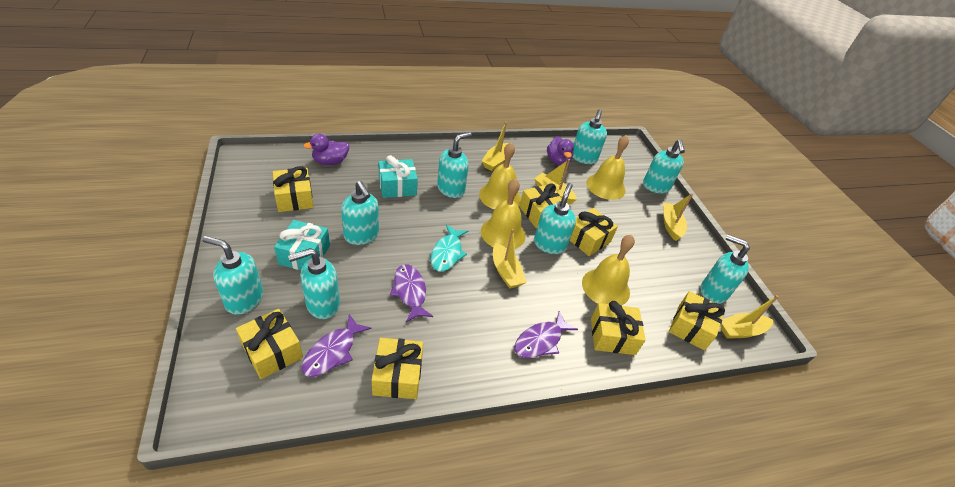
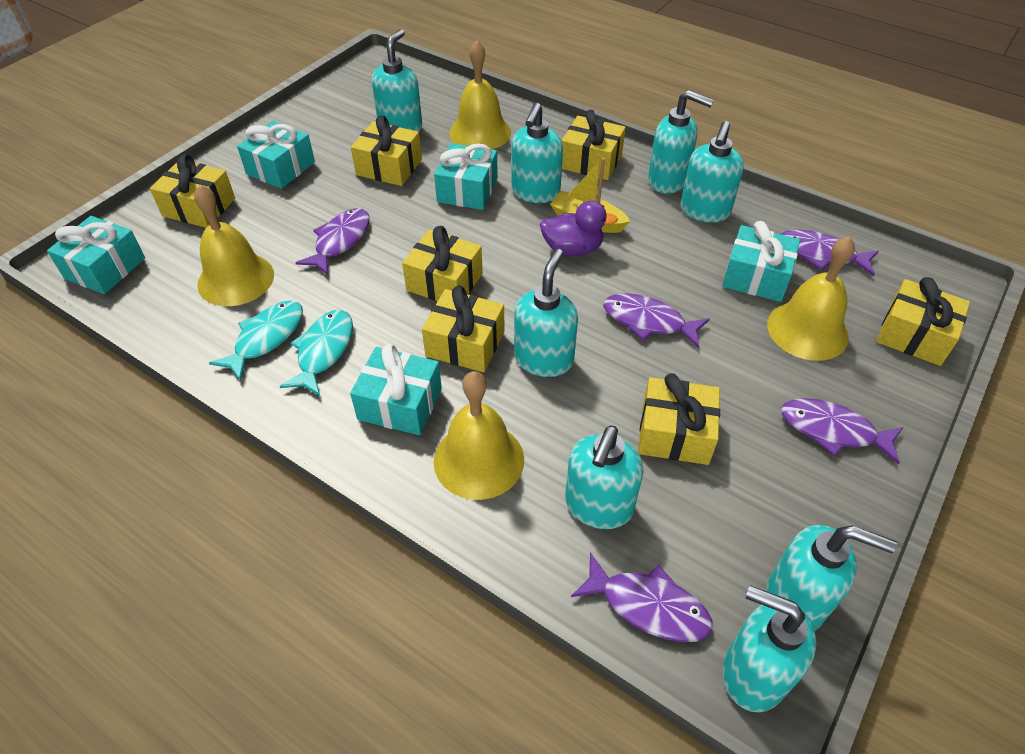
purple duck: [303,133,349,165] [547,136,574,166] = 2 -> [540,200,618,256] = 1
purple fish: [302,314,371,377] [390,264,433,322] [514,311,578,358] = 3 -> [296,208,370,275] [571,552,713,642] [603,293,709,348] [781,230,879,276] [781,398,904,464] = 5
turquoise fish: [431,225,468,272] = 1 -> [209,301,303,381] [280,310,353,396] = 2
turquoise gift: [274,220,330,270] [378,155,418,198] = 2 -> [47,216,145,294] [237,121,315,189] [350,344,442,435] [434,143,498,210] [722,221,800,302] = 5
yellow boat: [482,122,509,171] [493,229,527,289] [534,159,577,205] [663,193,693,241] [720,295,779,339] = 5 -> [550,158,630,233] = 1

